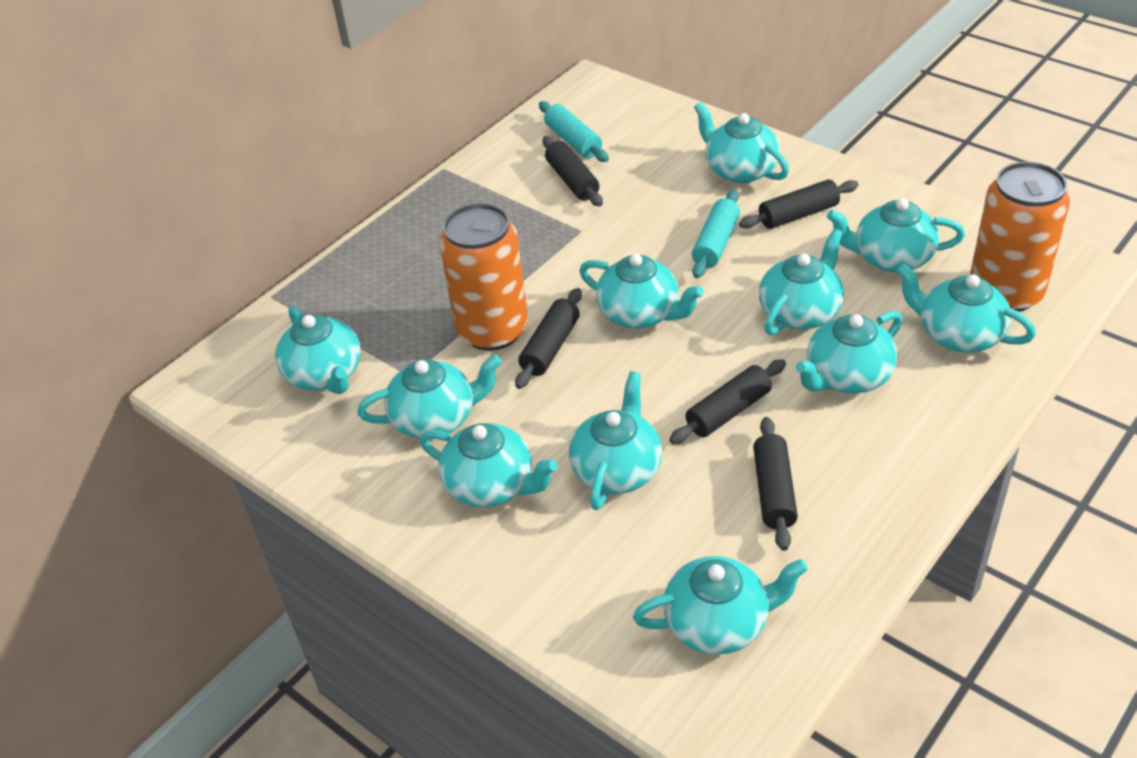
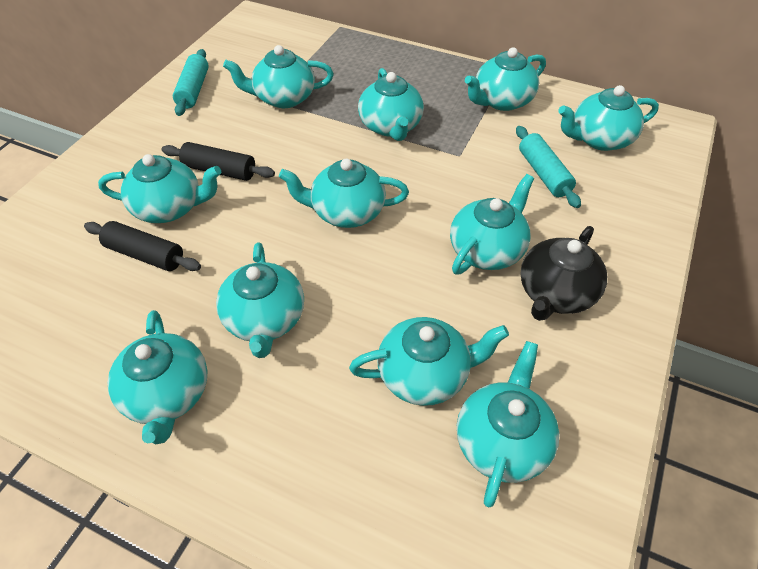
black rolling pin: [515,288,582,389] [543,136,603,207] [669,359,786,444] [739,180,859,229] [753,417,798,551] = 5 -> [84,221,201,271] [162,142,275,181] = 2
black teapot: none = 0 -> [520,226,607,321] = 1
orange can: [440,203,528,351] [970,162,1070,312] = 2 -> none = 0

